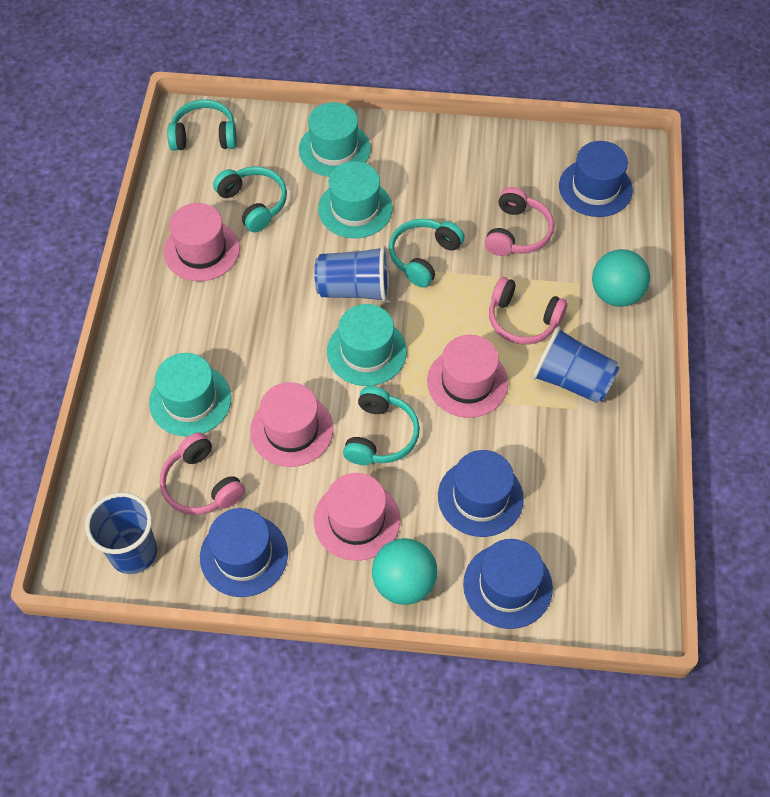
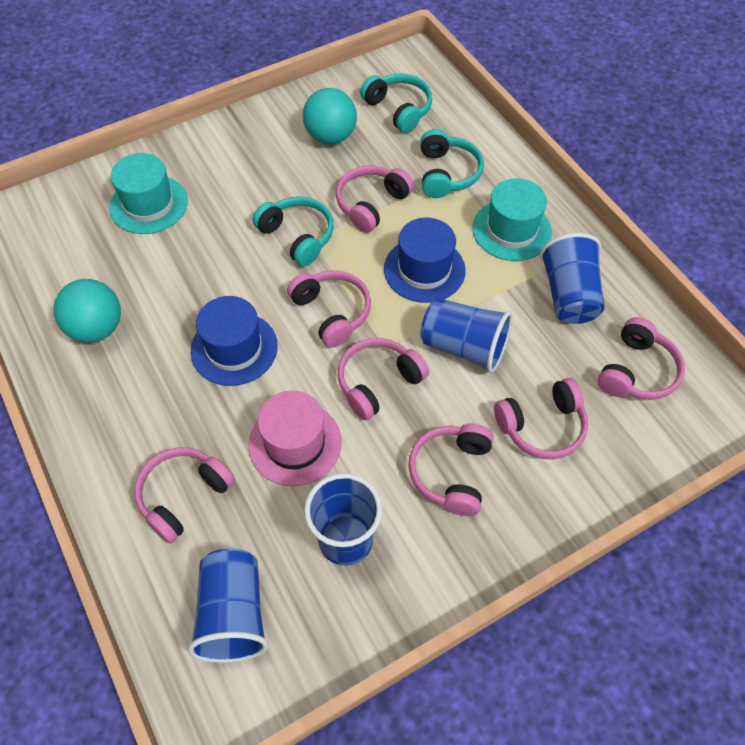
blue cup: [85,492,157,574] [314,246,389,302] [532,327,619,403] = 3 -> [188,548,268,663] [304,473,382,566] [420,298,512,373] [540,233,604,324] = 4
blue hat: [200,508,288,597] [438,450,524,537] [463,539,553,629] [559,141,633,217] = 4 -> [190,296,278,386] [384,218,466,303] = 2
pink hat: [163,203,240,281] [250,382,333,467] [314,473,400,561] [427,335,508,418] = 4 -> [248,391,342,486] = 1
pink headphones: [159,433,245,515] [485,187,554,256] [489,277,568,345] = 3 -> [134,447,235,543] [287,270,371,348] [336,166,414,233] [338,338,429,420] [408,424,494,516] [494,378,588,459] [598,317,685,400] = 7
turquoise hat: [149,353,231,436] [299,102,371,177] [318,161,392,238] [327,304,407,386] = 4 -> [110,153,188,234] [472,178,552,261] = 2
turquoise headphones: [167,99,237,151] [213,167,287,232] [343,386,420,465] [389,219,465,288] = 4 -> [253,196,334,266] [360,74,432,133] [420,129,484,198] = 3

